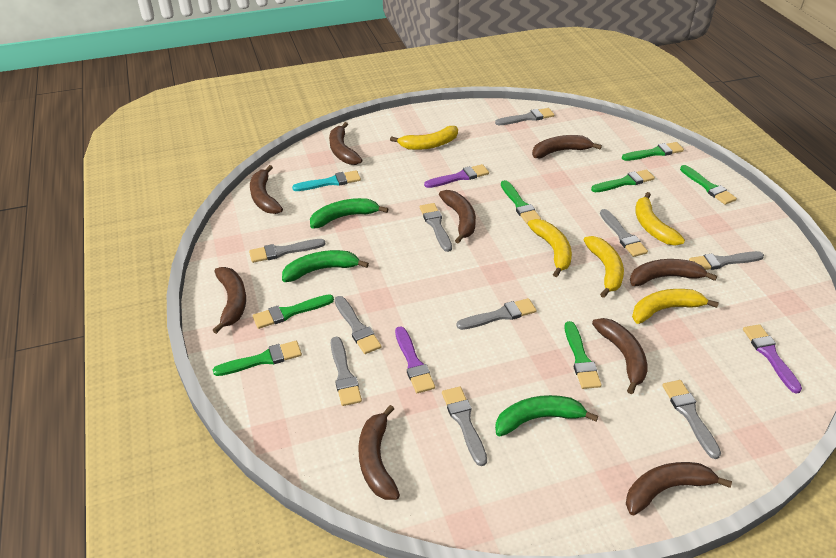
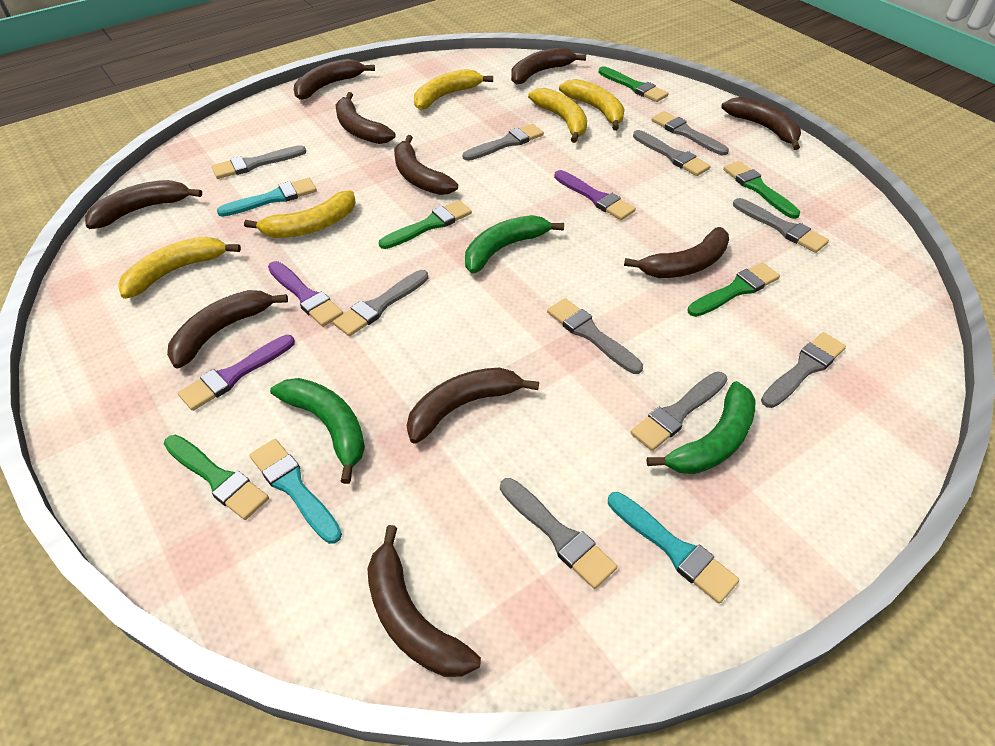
brown banana: [212,267,246,334] [250,165,283,214] [329,122,362,165] [358,405,400,500] [439,190,476,244] [532,135,602,158] [592,318,648,394] [626,462,732,516] [630,259,717,286] = 9 -> [85,180,202,229] [167,290,288,369] [294,59,375,100] [336,92,395,144] [367,525,481,677] [394,135,458,195] [407,367,539,443] [511,47,586,84] [624,227,729,278] [721,97,801,150] = 10
green brush: [213,341,302,376] [253,294,334,329] [501,180,541,224] [565,321,602,389] [591,169,655,192] [622,142,684,161] [680,165,737,205] = 7 -> [164,435,269,520] [379,200,472,249] [599,66,669,102] [688,262,780,317] [723,161,800,219] = 5
turquoise brush: [292,170,361,191] = 1 -> [217,178,317,217] [249,439,342,544] [608,492,739,604] = 3

